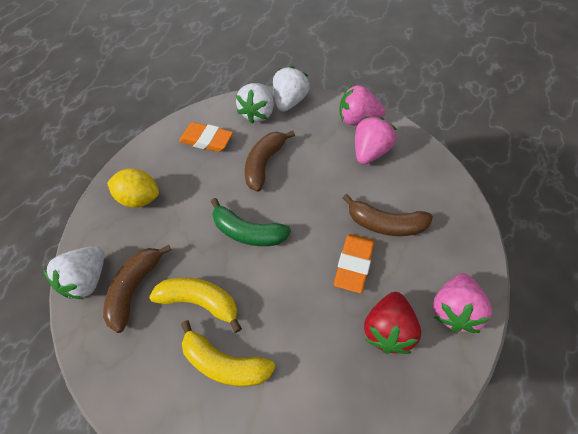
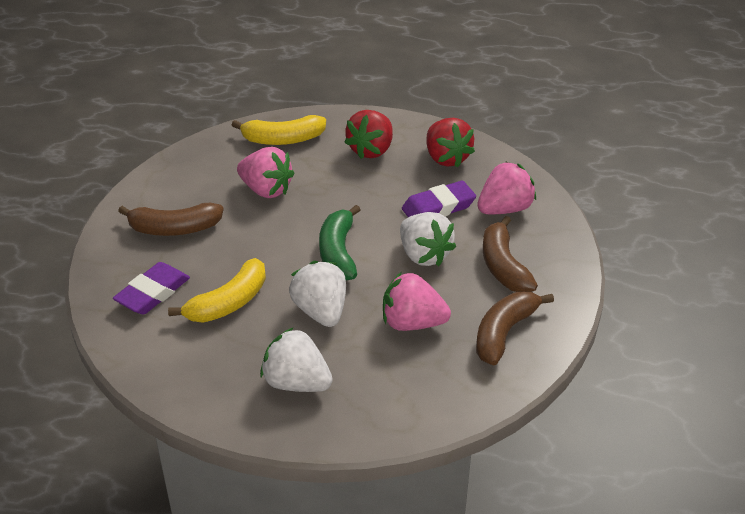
orange eraser: [179,122,233,152] [334,234,374,293] = 2 -> none = 0
purple eraser: none = 0 -> [113,262,190,315] [402,181,476,217] = 2
red strawberry: [364,292,421,354] = 1 -> [344,110,393,159] [426,118,475,168] = 2
yellow lemon: [107,168,159,208] = 1 -> none = 0

